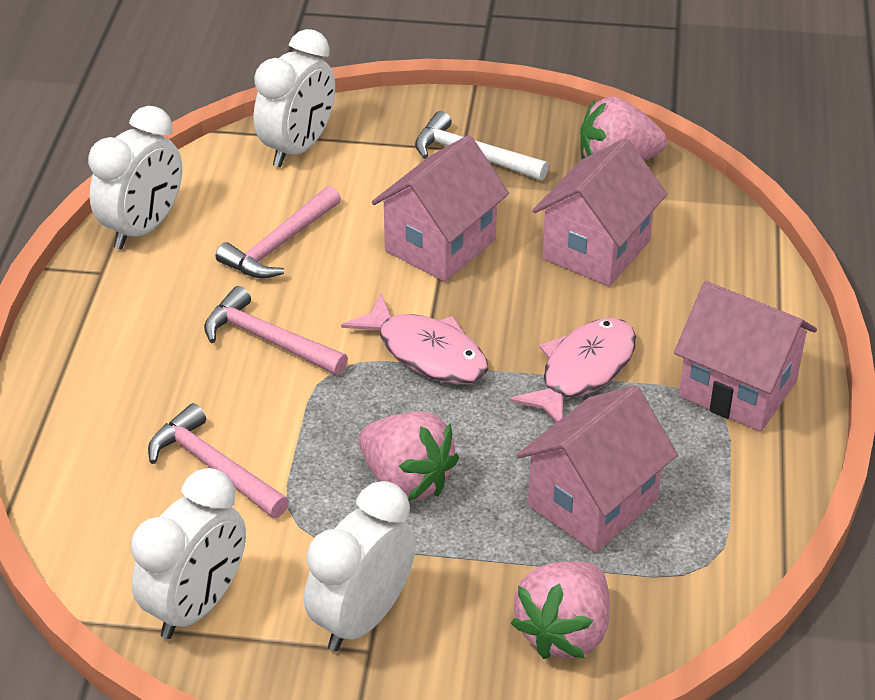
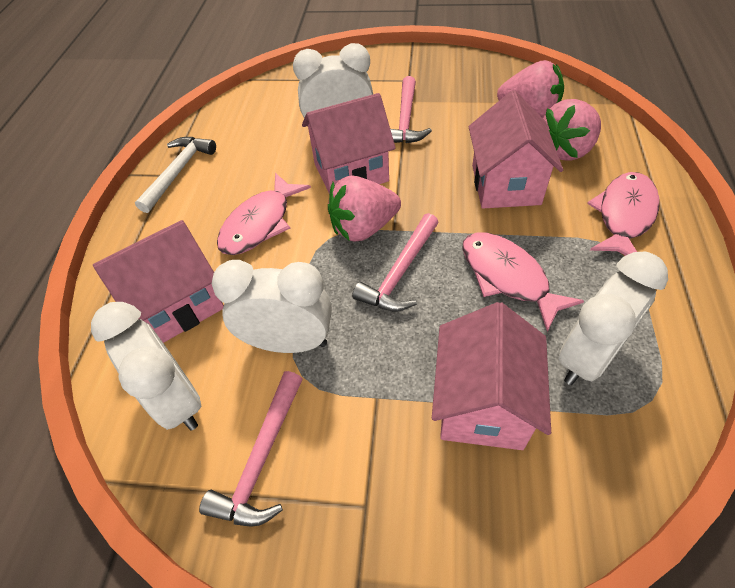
pink fish: [341,294,488,384] [509,318,636,423] = 2 -> [217,173,311,255] [462,232,584,332] [587,172,660,256] = 3

